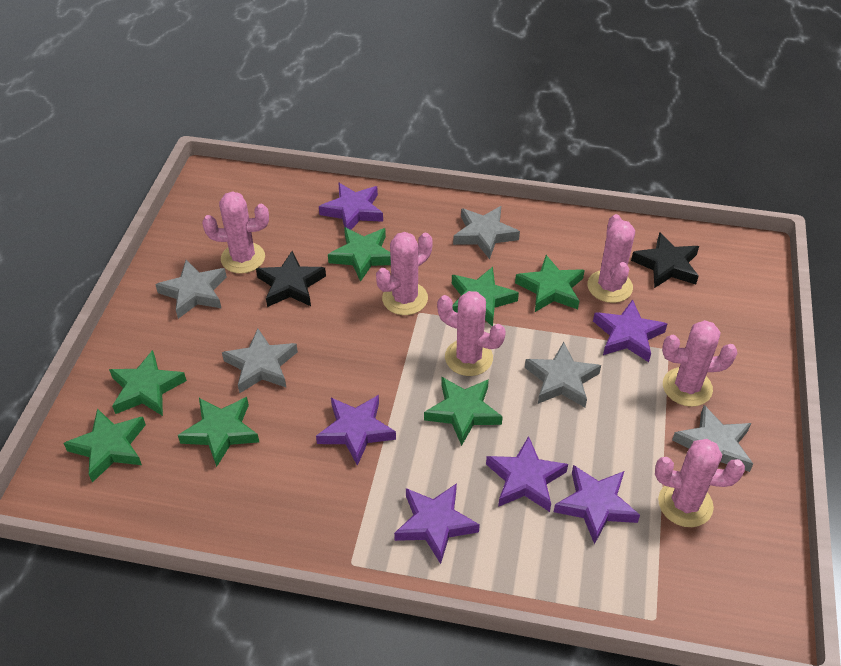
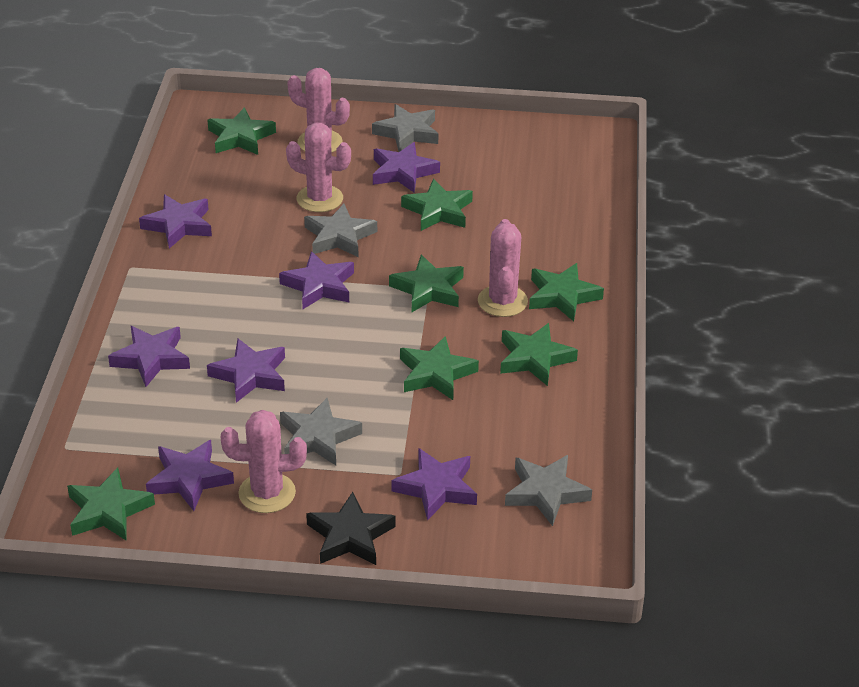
black star: [256,251,326,307] [631,232,699,288] = 2 -> [306,492,395,565] = 1
grey star: [155,260,227,319] [222,329,298,393] [453,206,520,259] [525,342,601,407] [672,405,753,472] = 5 -> [280,398,362,465] [304,204,377,257] [372,104,438,152] [505,455,592,526] = 4
pink cactus: [202,191,269,274] [376,232,433,315] [437,291,506,376] [587,214,635,303] [655,439,745,527] [662,320,737,407] = 6 -> [221,410,307,513] [286,123,351,212] [287,68,350,153] [478,219,528,317] = 4
purple star: [316,395,396,466] [319,182,383,230] [394,483,480,564] [486,436,568,512] [554,465,640,545] [593,299,667,362] = 6 -> [108,326,190,387] [139,195,212,248] [146,440,234,511] [207,339,285,403] [279,251,354,309] [373,142,440,193] [391,448,477,521] = 7

